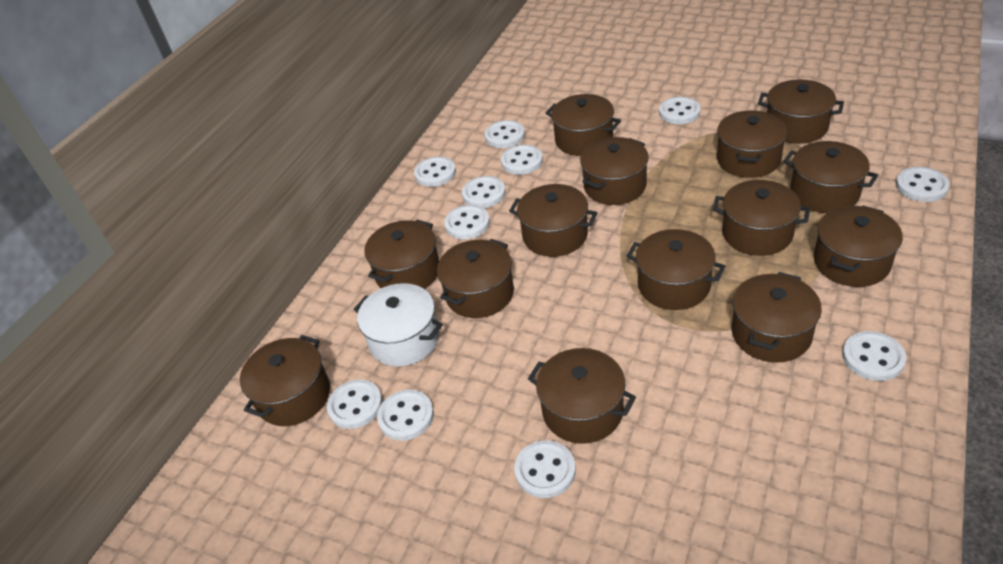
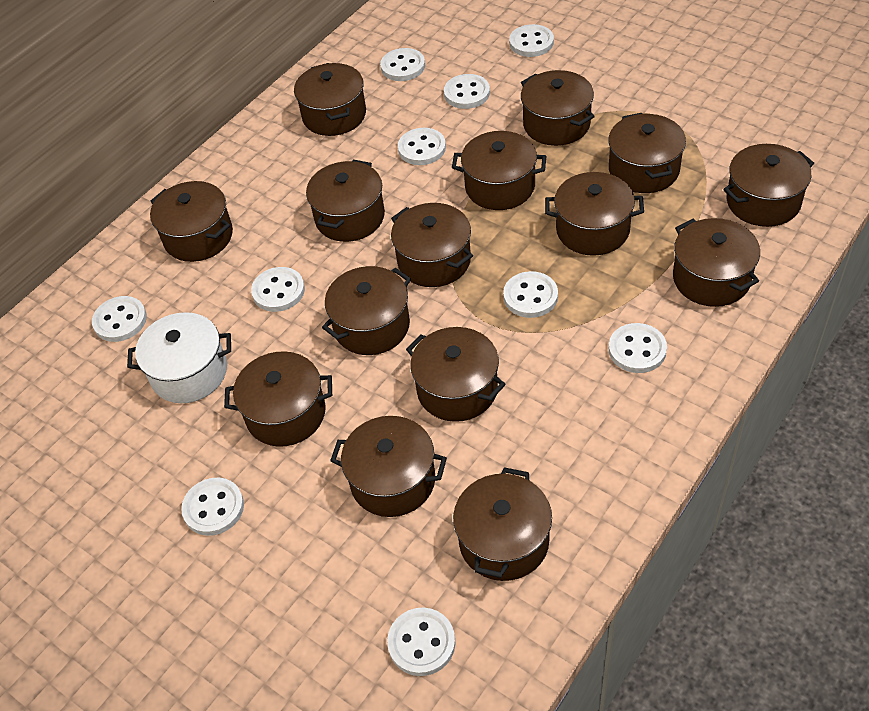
brown pot: [240,335,330,426] [364,219,439,289] [437,239,514,318] [509,184,597,257] [528,348,636,444] [546,94,621,156] [580,137,649,205] [626,229,725,310] [713,180,810,256] [717,111,788,178] [732,272,822,363] [758,79,844,144] [783,141,878,213] [814,205,903,287] = 14 -> [150,181,233,262] [224,351,332,447] [294,63,366,136] [306,160,385,242] [322,266,411,355] [330,416,447,517] [391,203,473,287] [406,327,506,422] [452,131,546,210] [453,467,552,581] [521,70,595,146] [545,172,644,256] [608,113,686,193] [673,218,760,307] [723,144,814,227] = 15
white button: [327,379,383,429] [377,390,434,441] [414,156,456,187] [444,205,490,239] [462,176,506,208] [485,120,525,148] [501,145,543,175] [514,440,576,498] [659,97,700,124] [842,331,906,381] [896,167,950,202] = 11 -> [92,296,147,342] [181,478,244,536] [251,267,305,312] [380,48,425,81] [387,608,456,676] [398,128,446,165] [444,74,490,109] [503,271,558,318] [509,24,554,57] [609,323,667,373] = 10

